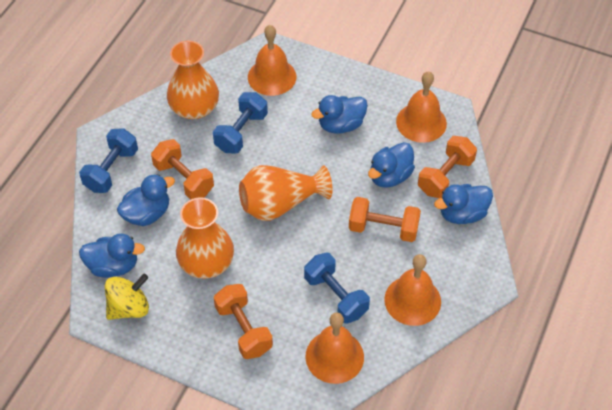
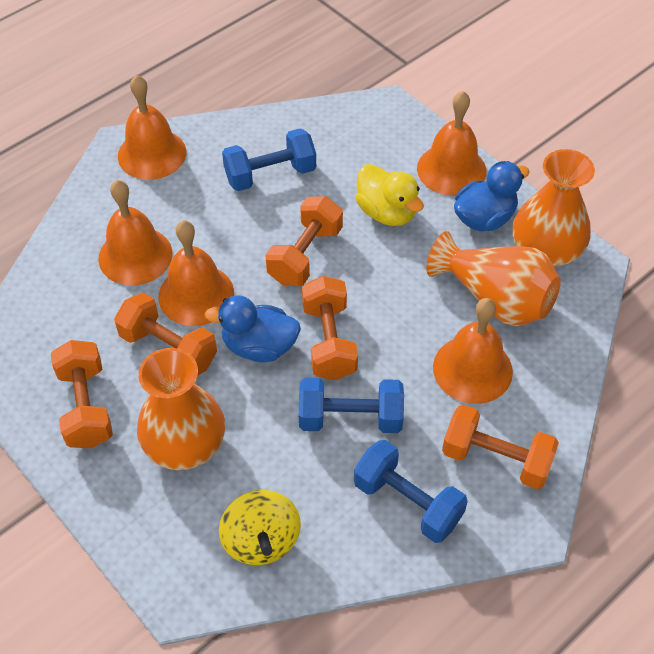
blue duck: [79,233,145,278] [117,174,175,226] [311,95,368,134] [368,142,415,188] [434,184,493,224] = 5 -> [205,295,301,362] [454,161,530,231] = 2
orange bell: [248,25,296,96] [305,312,364,384] [384,254,441,326] [396,71,447,143] = 4 -> [98,180,172,286] [118,75,186,180] [158,220,234,326] [417,91,486,196] [433,298,513,404] = 5
orange dumbbell: [151,139,214,200] [214,284,273,359] [349,197,421,242] [418,136,477,198] = 4 -> [51,340,113,448] [114,292,217,375] [265,196,343,286] [302,276,358,380] [442,405,559,490] = 5
yellow duck: none = 0 -> [355,164,424,226] = 1

